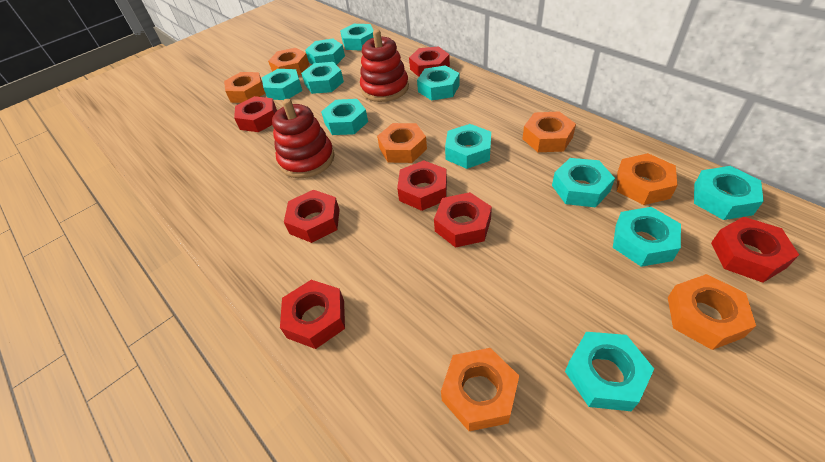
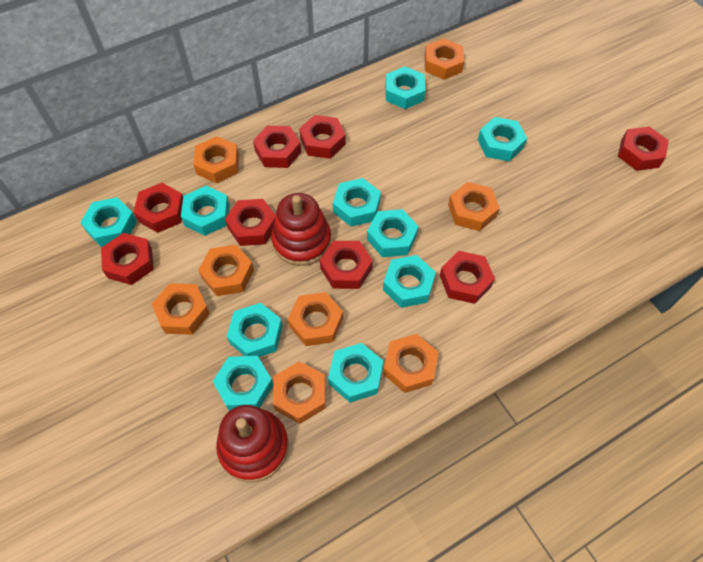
orange nut: [224,72,265,103] [268,48,309,75] [377,123,427,163] [441,348,519,431] [522,111,576,152] [617,153,677,205] [668,274,756,350] = 7 -> [152,283,210,335] [193,136,239,183] [198,245,254,296] [273,361,326,424] [288,292,343,346] [383,334,439,393] [424,39,464,80] [448,182,500,231] = 8
red nut: [234,96,277,132] [280,280,345,349] [284,190,340,243] [397,160,447,211] [409,47,450,77] [434,192,492,248] [711,217,799,283] = 7 -> [101,233,154,285] [133,183,183,233] [225,199,275,246] [253,126,301,168] [299,115,346,159] [320,241,373,289] [440,251,495,304] [618,126,669,171] = 8
turquoise nut: [262,69,302,100] [301,62,344,94] [305,39,345,65] [321,99,368,135] [340,24,374,51] [417,65,460,100] [445,124,491,169] [552,158,615,208] [565,332,654,411] [613,207,681,267] [694,166,764,220] = 11 -> [80,197,137,247] [181,186,230,236] [213,356,273,411] [227,303,283,357] [328,343,383,403] [333,178,381,227] [367,209,419,257] [383,255,436,308] [385,66,426,109] [478,117,527,162] = 10

